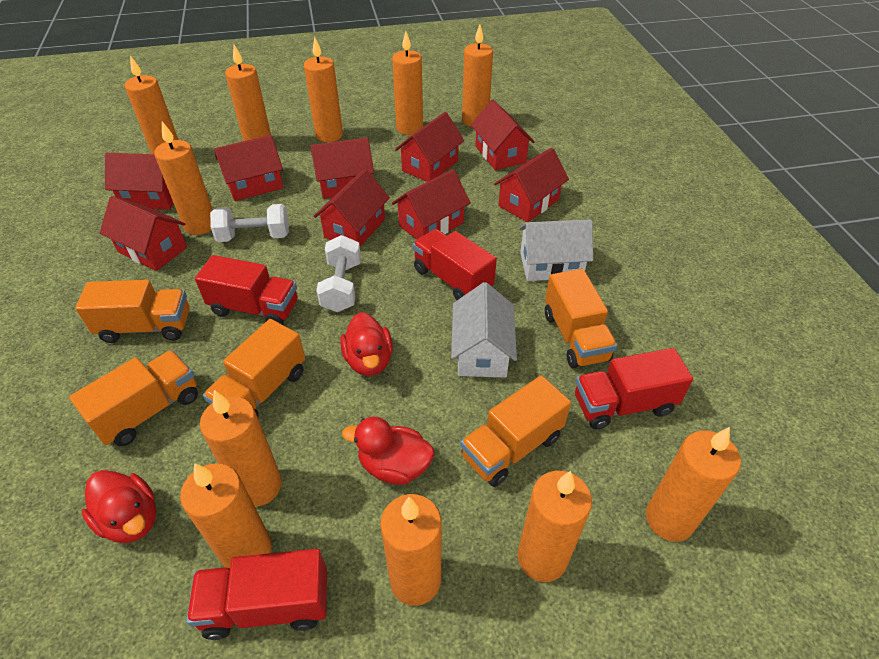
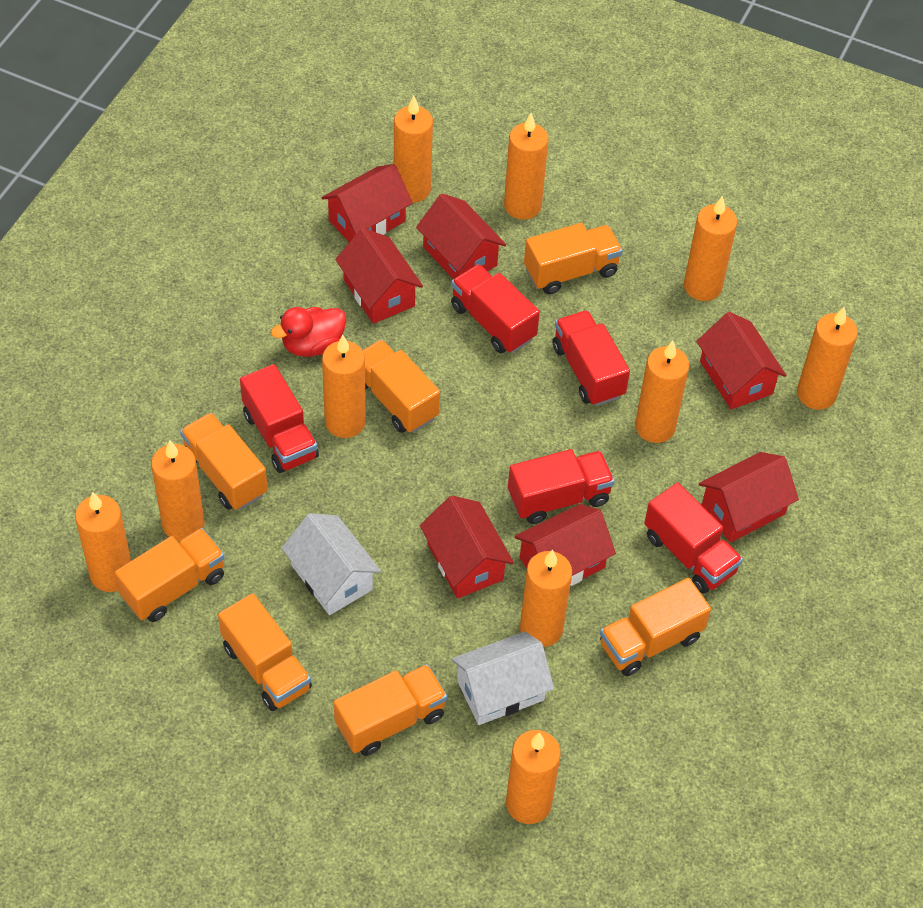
orange candle: [125,55,178,154] [154,121,213,235] [180,463,272,568] [200,390,282,507] [225,45,271,141] [304,37,343,142] [380,494,442,606] [392,31,423,135] [462,24,493,127] [518,470,592,582] [646,427,741,542] = 11 -> [75,492,131,592] [151,440,205,541] [322,335,366,438] [394,96,433,203] [504,113,549,220] [506,730,561,824] [520,549,572,647] [635,341,689,443] [684,196,737,301] [797,307,858,410] = 10
orange truck: [69,350,198,446] [75,280,190,343] [203,319,305,417] [461,375,571,487] [545,269,617,368] = 5 -> [115,528,225,622] [180,412,268,510] [218,593,312,711] [334,664,447,756] [362,339,440,433] [524,223,623,295] [600,578,711,676] = 7
red duck: [82,470,156,543] [340,312,393,376] [342,417,434,485] = 3 -> [271,307,346,357] = 1
red house: [100,196,187,271] [105,153,174,210] [214,135,283,201] [310,138,374,199] [314,169,390,247] [392,169,471,240] [395,112,464,182] [471,100,535,170] [494,148,569,222] = 9 -> [321,164,413,242] [335,228,423,324] [416,193,506,279] [420,495,514,599] [514,504,616,586] [696,312,786,409] [699,452,799,543] = 7
red truck: [186,549,327,640] [195,255,298,325] [413,229,497,300] [575,348,693,429] = 4 -> [240,364,319,473] [451,264,540,353] [508,449,615,524] [553,310,630,406] [644,483,743,593] = 5
white dumbbell: [210,204,289,242] [316,235,361,312] = 2 -> none = 0

